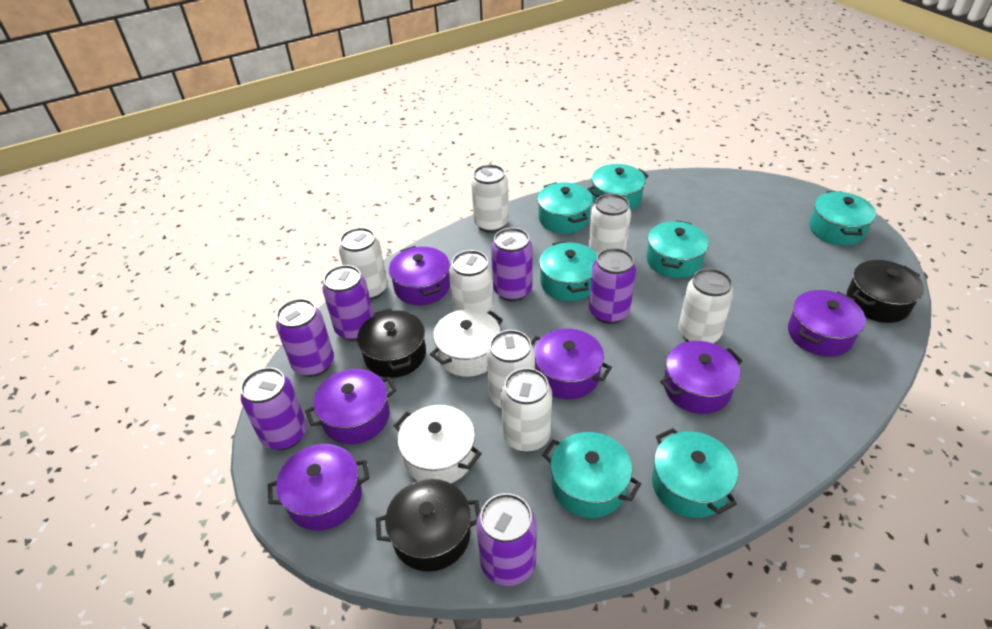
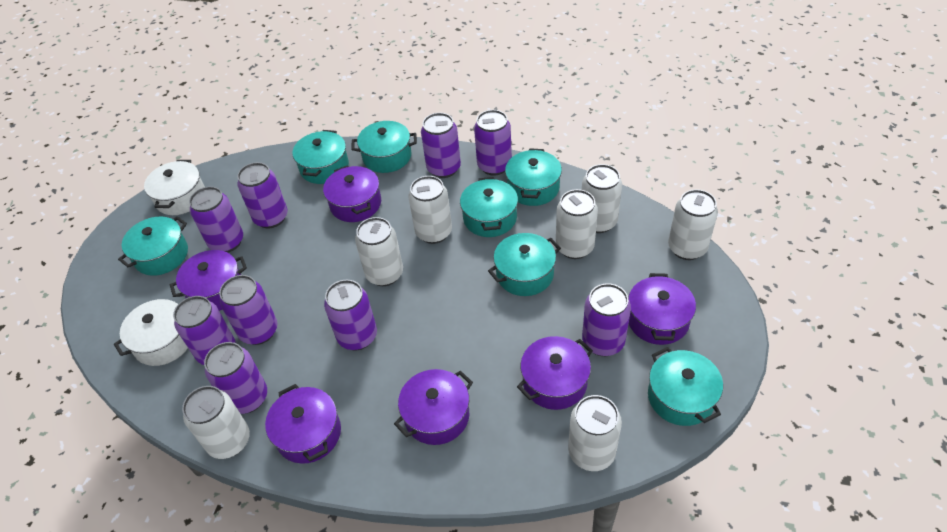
black pot: [357,308,426,378] [376,479,480,572] [847,260,924,323] = 3 -> none = 0
purple can: [241,367,307,450] [276,299,334,377] [322,265,374,341] [476,493,537,586] [491,228,533,301] [589,248,636,324] = 6 -> [173,296,236,365] [189,186,243,253] [204,342,267,414] [219,275,278,345] [237,162,288,229] [324,280,377,351] [421,113,461,178] [474,110,512,176] [582,283,631,356] = 9

